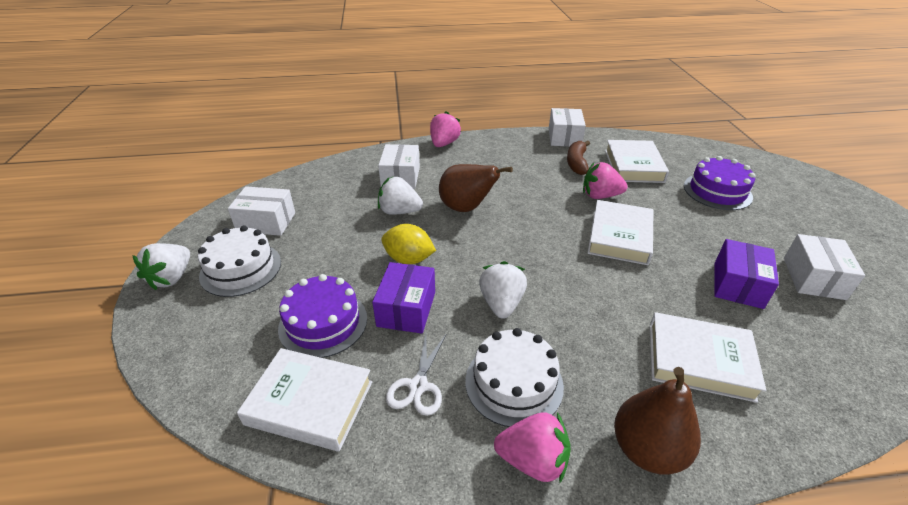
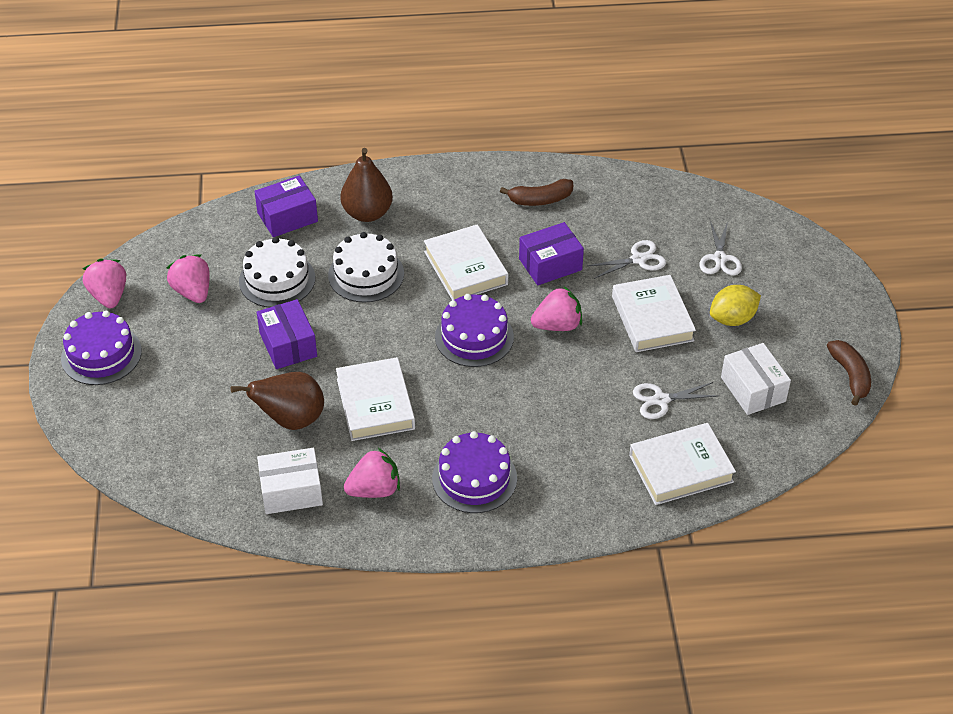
brown banana: [567,141,590,175] = 1 -> [500,179,573,206] [827,340,871,406] = 2
pink strawberry: [430,111,461,147] [494,412,571,483] [583,162,628,199] = 3 -> [83,259,126,308] [166,255,210,303] [344,448,400,498] [531,286,582,331] = 4
purple box: [372,262,435,334] [714,239,779,309] = 2 -> [254,176,318,237] [257,299,317,369] [519,222,584,285] = 3
purple cake: [278,274,367,358] [684,156,756,210] = 2 -> [61,311,142,385] [432,431,517,513] [435,294,514,367] = 3
white box: [228,186,295,236] [378,144,420,189] [549,108,586,147] [784,234,865,300] = 4 -> [257,448,323,514] [721,343,791,415] = 2
white scissors: [386,334,446,416] = 1 -> [587,240,666,279] [633,382,718,419] [699,221,742,275] = 3
white strawberry: [133,243,190,290] [378,177,423,215] [479,261,527,319] = 3 -> none = 0

